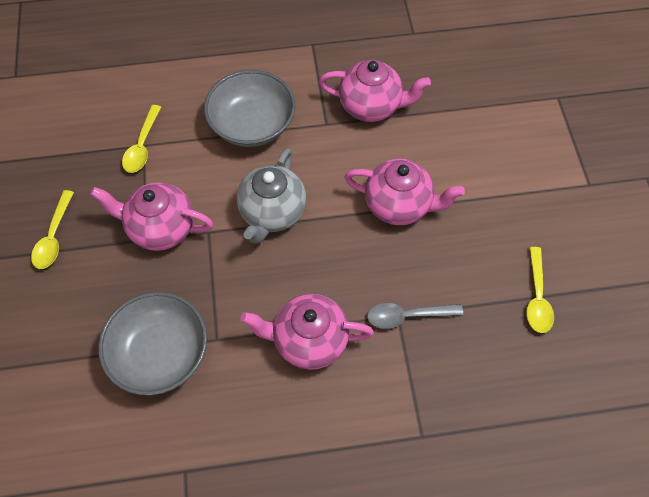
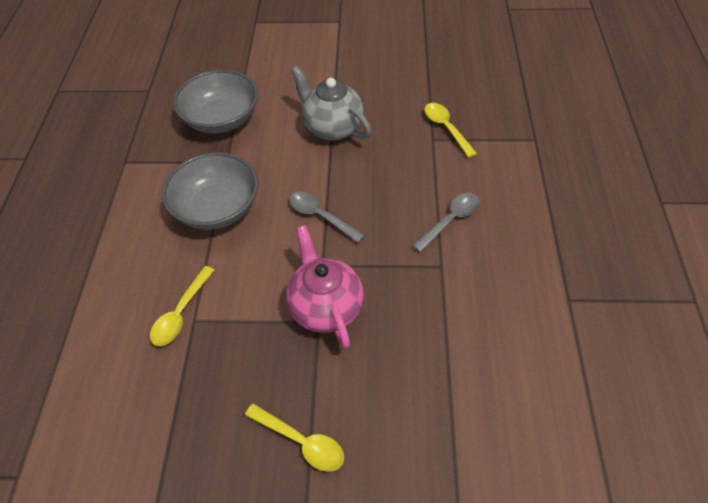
grey spoon: [367,303,463,329] = 1 -> [289,192,365,243] [412,193,480,252] = 2
pink teapot: [90,182,213,251] [240,294,374,370] [319,60,431,122] [344,159,465,225] = 4 -> [286,225,364,349] = 1

